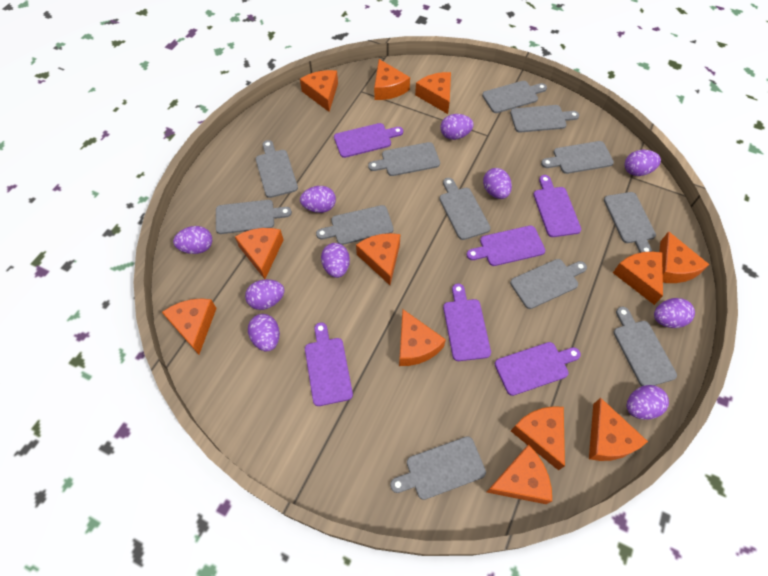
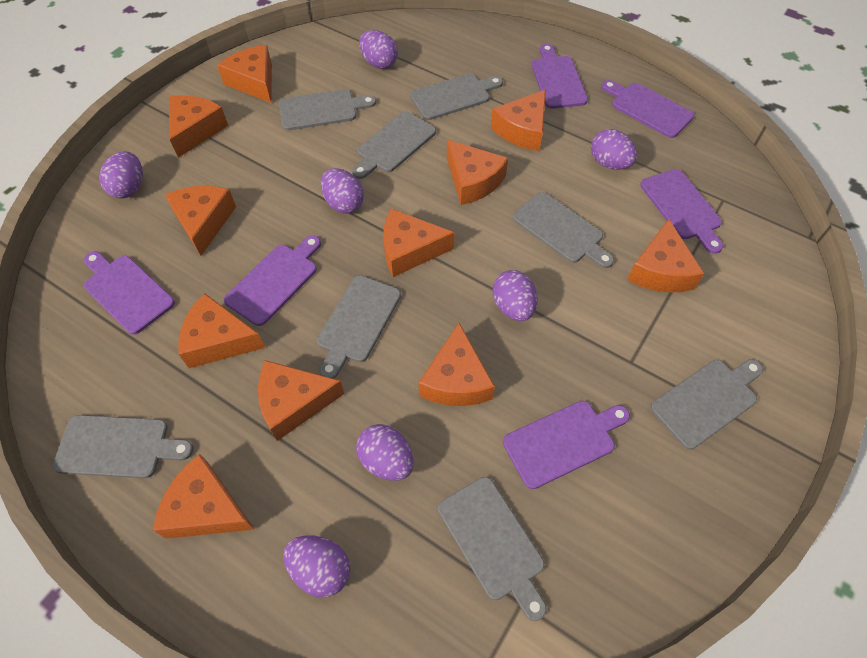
grey cutting board: [216,200,292,234] [256,140,298,198] [316,205,394,245] [368,142,440,176] [390,436,486,500] [439,178,491,240] [482,81,547,113] [510,105,579,133] [510,259,587,309] [541,141,614,174] [604,192,656,253] [614,307,677,386] = 12 -> [52,415,194,478] [279,89,376,130] [317,275,401,379] [352,111,436,179] [410,73,503,120] [438,477,547,621] [513,192,614,268] [651,359,763,450] = 8
orange cheese: [162,298,217,355] [235,228,284,279] [300,70,338,112] [356,233,400,285] [374,59,410,100] [399,309,446,366] [415,72,451,114] [487,445,552,504] [511,406,565,471] [589,398,648,461] [613,252,663,305] [659,231,710,283] = 12 -> [153,454,255,539] [164,186,236,256] [169,95,228,158] [178,293,265,368] [217,45,272,103] [258,360,344,441] [383,208,455,277] [418,323,495,406] [447,140,508,205] [491,90,546,151] [627,219,704,292] = 11
purple egg: [173,226,212,254] [245,279,285,310] [248,314,280,352] [300,186,336,213] [321,243,350,278] [441,114,474,140] [483,168,512,199] [624,150,661,176] [626,385,669,420] [654,298,695,328] = 10 -> [99,151,143,199] [283,535,350,598] [321,168,364,213] [356,424,414,481] [359,30,398,69] [492,270,538,321] [591,129,637,170] = 7

